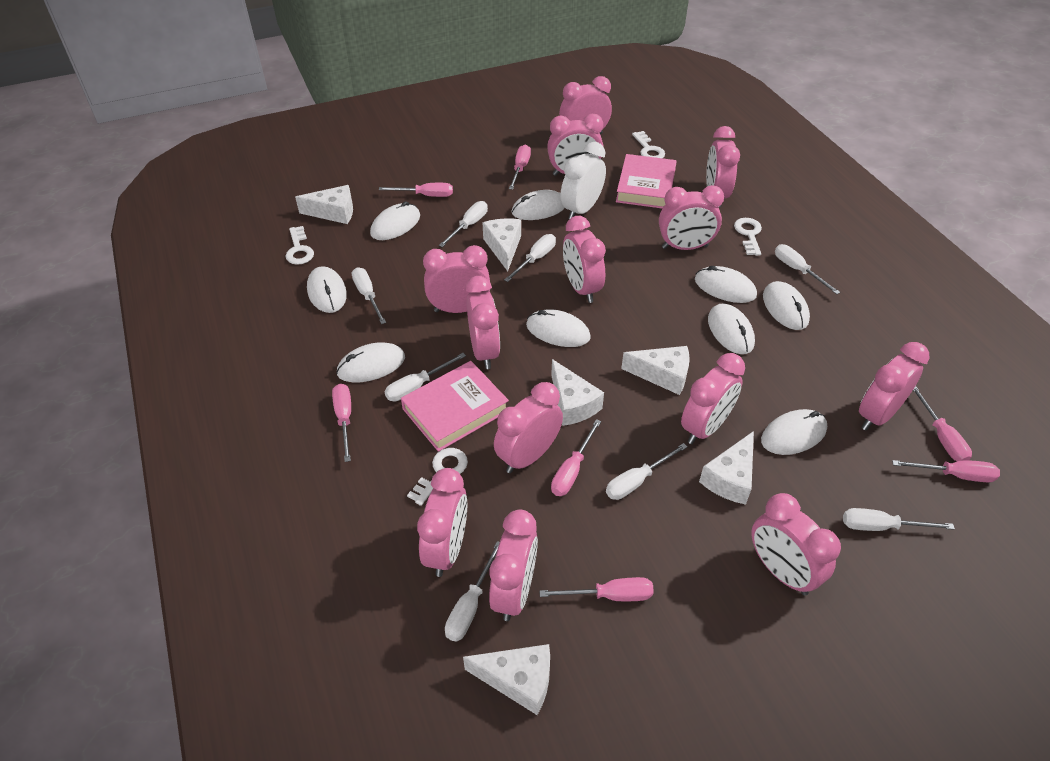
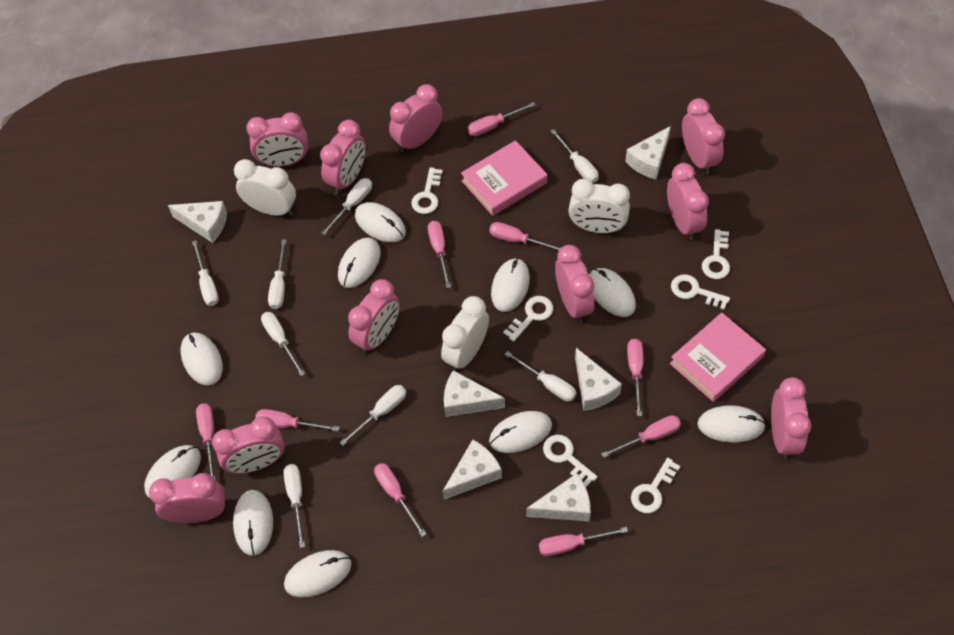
pink clock: [417,468,467,577] [423,245,490,313] [465,276,500,369] [489,509,538,621] [494,382,563,473] [547,114,603,176] [559,76,612,134] [563,216,606,303] [659,185,724,250] [681,353,745,444] [706,126,740,207] [751,493,841,595] [859,342,929,430] = 13 -> [149,473,225,523] [212,416,285,474] [246,112,308,167] [320,120,366,194] [348,279,400,354] [389,84,442,153] [555,245,595,323] [667,163,709,240] [682,98,725,175] [771,377,812,459] = 10
pink screwdriver: [332,384,351,462] [379,183,453,197] [509,145,531,190] [539,577,654,601] [551,419,601,496] [892,460,1000,482] [913,386,972,461] = 7 -> [196,403,216,481] [255,409,340,432] [374,463,426,537] [428,221,451,288] [468,102,535,136] [489,222,562,251] [539,527,628,556] [601,415,681,458] [627,339,643,416] = 9
white clock: [560,142,606,219] = 1 -> [234,159,296,216] [441,296,489,372] [569,179,630,233] = 3
white key: [285,226,314,265] [407,448,468,506] [632,131,665,158] [734,218,762,256] = 4 -> [411,167,443,214] [503,296,554,342] [543,435,598,487] [631,458,681,513] [671,274,730,310] [702,229,730,279] = 6
white mouse: [307,266,347,313] [336,343,405,382] [370,201,420,240] [511,190,565,220] [526,309,591,347] [695,266,757,303] [708,304,755,354] [761,409,827,455] [763,281,810,330] = 9 -> [144,445,201,498] [180,332,223,386] [233,490,273,556] [284,550,352,597] [338,238,381,288] [355,202,406,242] [489,411,552,453] [491,258,530,312] [589,268,636,317] [697,405,766,443] = 10

